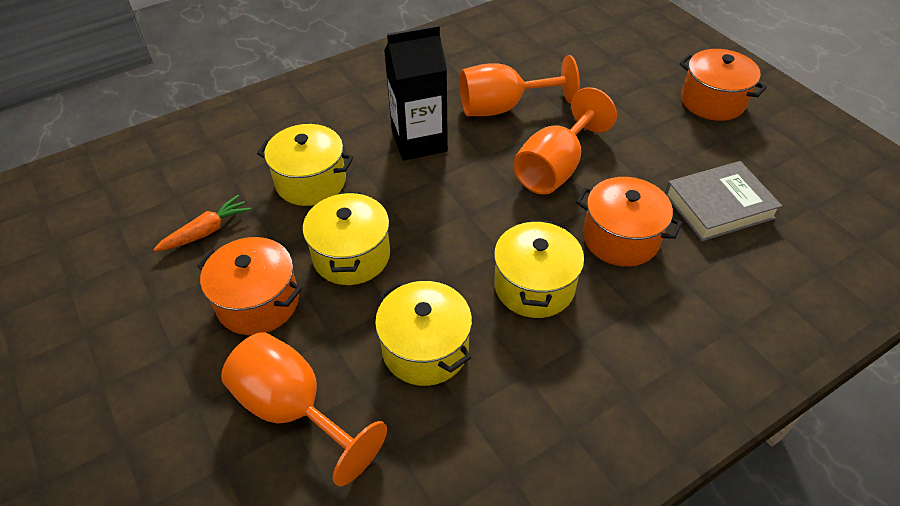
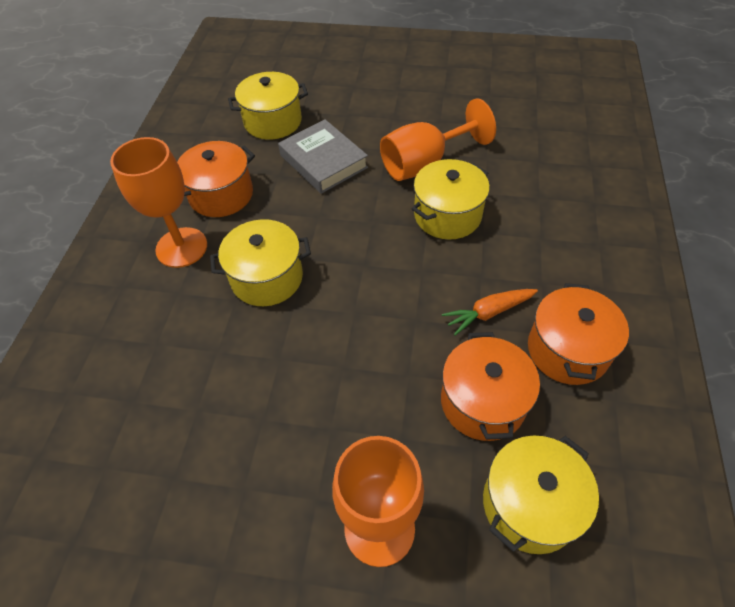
black carton: [384,25,448,161] = 1 -> none = 0

